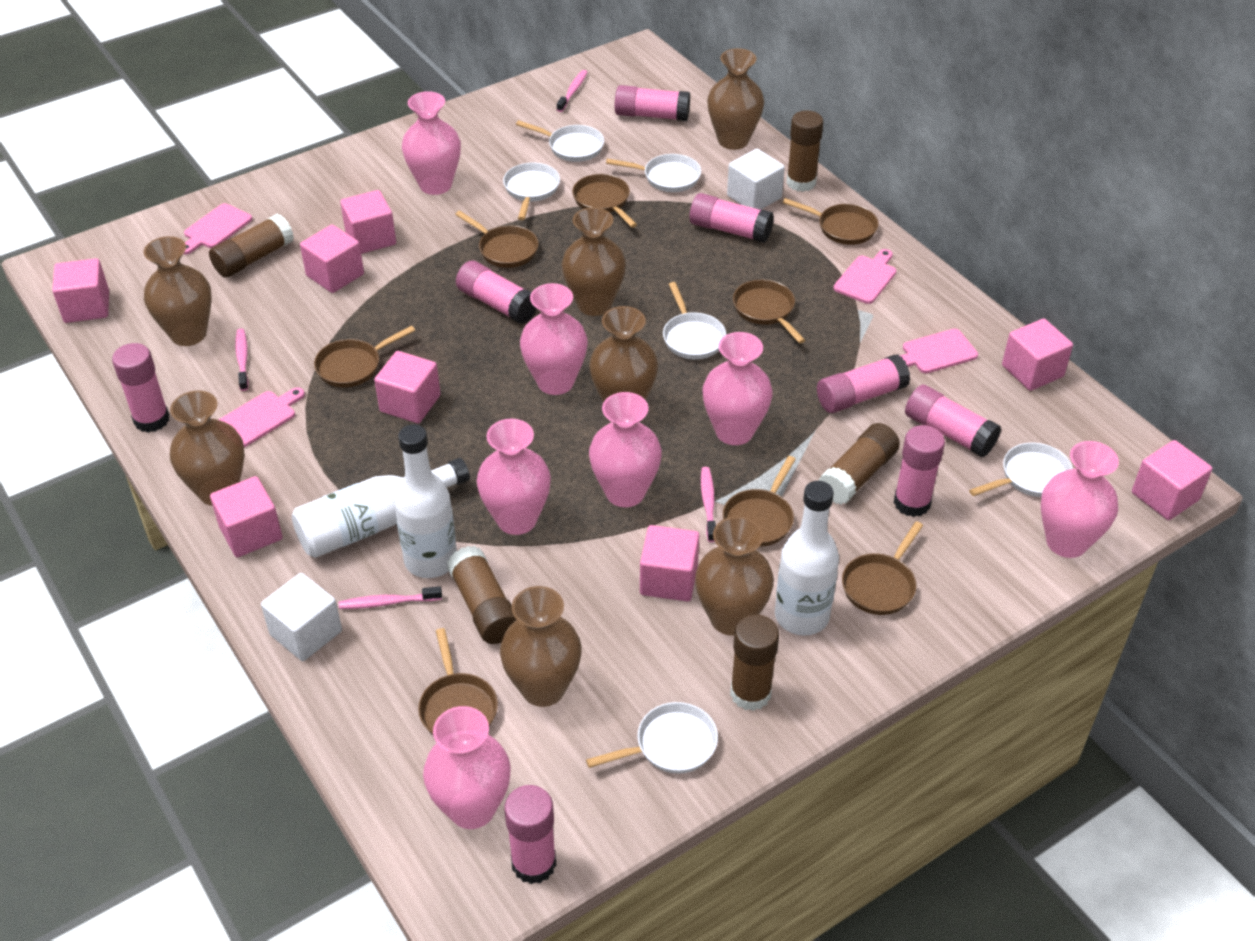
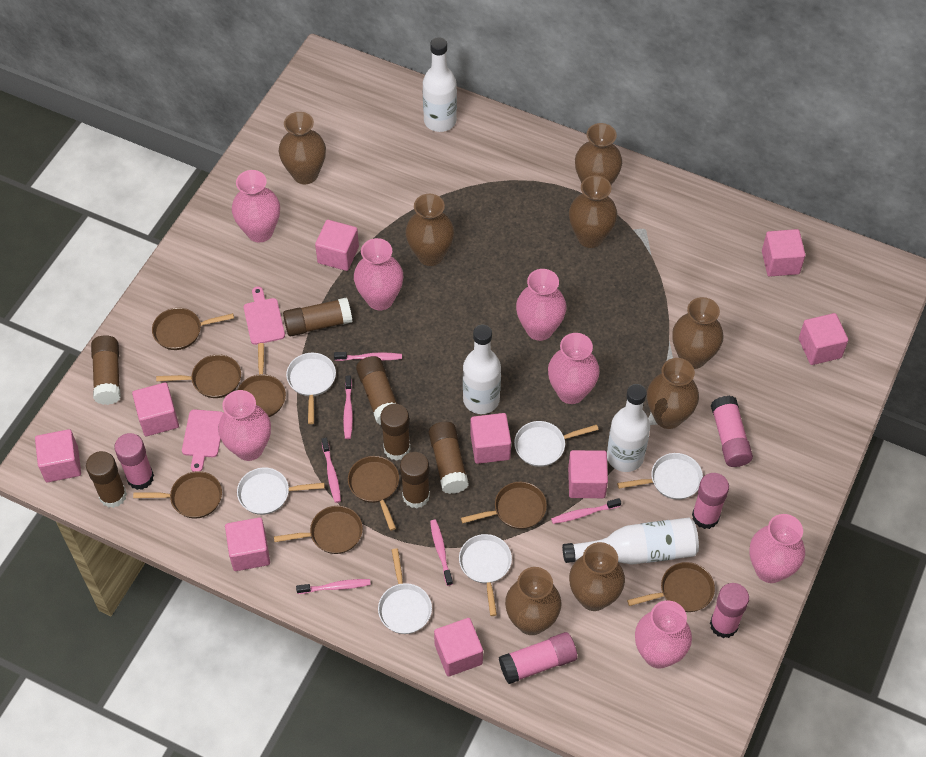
brown glue stick: [209,214,294,278] [447,546,517,644] [730,614,779,711] [786,110,824,192] [819,423,900,505] = 5 -> [86,451,127,508] [91,335,121,405] [283,297,352,336] [356,356,397,425] [380,404,410,461] [400,452,430,509] [429,422,469,494] = 7
brown vase: [143,236,212,346] [170,391,245,506] [500,586,582,707] [562,207,626,316] [589,306,658,402] [695,516,774,636] [707,48,764,150] = 7 -> [279,112,326,184] [405,194,454,266] [505,567,562,635] [569,175,618,248] [569,542,625,611] [575,123,622,185] [647,358,699,429] [672,297,724,369] = 8
pink cube: [52,258,109,323] [210,476,283,557] [300,225,364,293] [340,190,396,254] [374,351,441,423] [640,525,700,601] [1002,318,1073,391] [1132,440,1212,520] = 8 -> [35,429,81,482] [132,382,179,436] [225,517,270,571] [315,220,359,271] [434,618,483,677] [470,413,511,464] [568,450,608,498] [762,229,806,277] [799,313,848,365] = 9
pink cutting board: [184,203,252,254] [218,387,305,447] [833,249,896,304] [900,329,978,373] = 4 -> [182,409,223,472] [244,287,285,345] = 2
pink glue stick: [112,343,170,433] [456,261,537,324] [505,785,556,884] [615,85,690,121] [690,193,774,243] [817,354,910,413] [894,425,945,517] [905,385,1001,457] = 8 -> [114,433,154,490] [499,632,577,684] [692,473,729,529] [710,583,749,638] [711,396,753,467] = 5
pink toothbrush: [235,329,249,391] [339,586,442,609] [557,70,587,112] [701,467,716,542] = 4 -> [296,579,371,594] [321,438,341,503] [334,352,402,361] [343,376,353,439] [430,520,453,586] [551,498,621,524] = 6
white bottle: [292,458,470,558] [394,424,457,578] [775,481,839,636] = 3 -> [423,37,457,132] [463,325,501,414] [562,518,699,565] [607,384,650,472] = 4
white cube: [261,573,342,661] [727,149,785,210] = 2 -> none = 0

